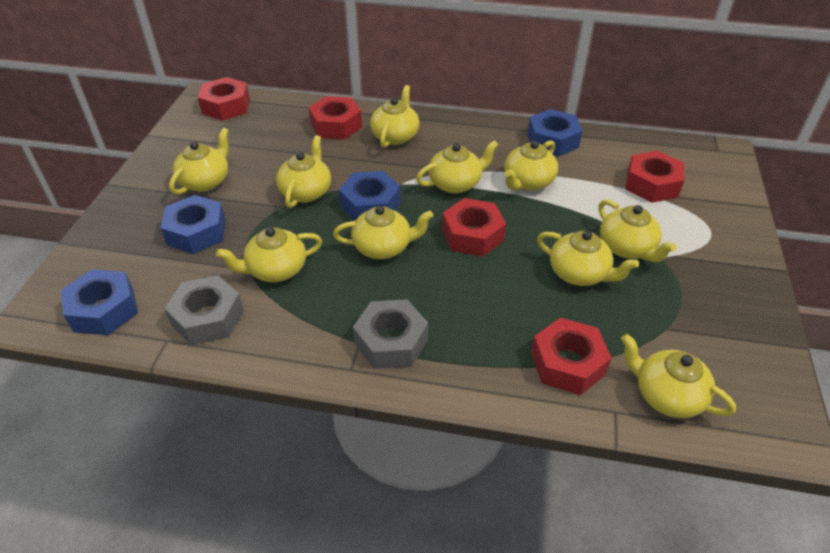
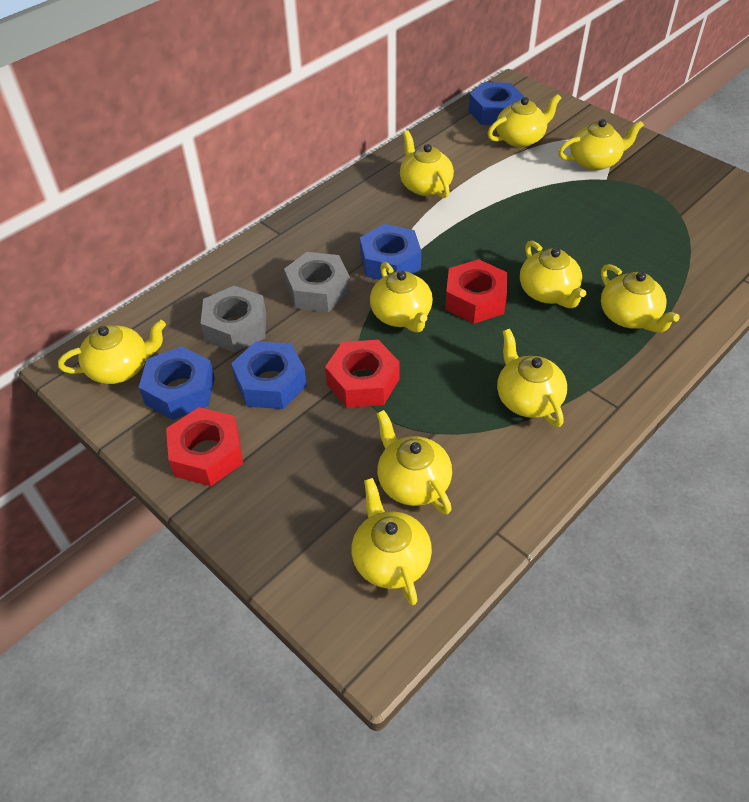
red nut: [198,77,250,121] [309,96,362,140] [442,198,506,257] [531,317,612,395] [626,151,685,203] = 5 -> [166,407,243,486] [325,340,400,408] [445,259,508,324] = 3

